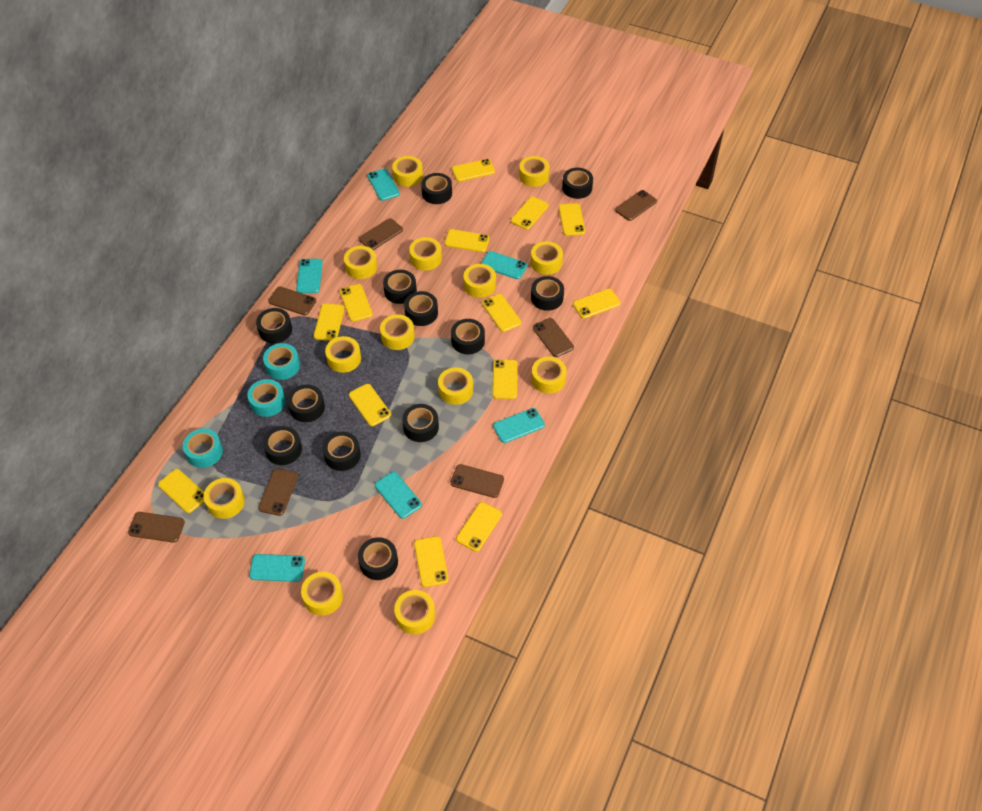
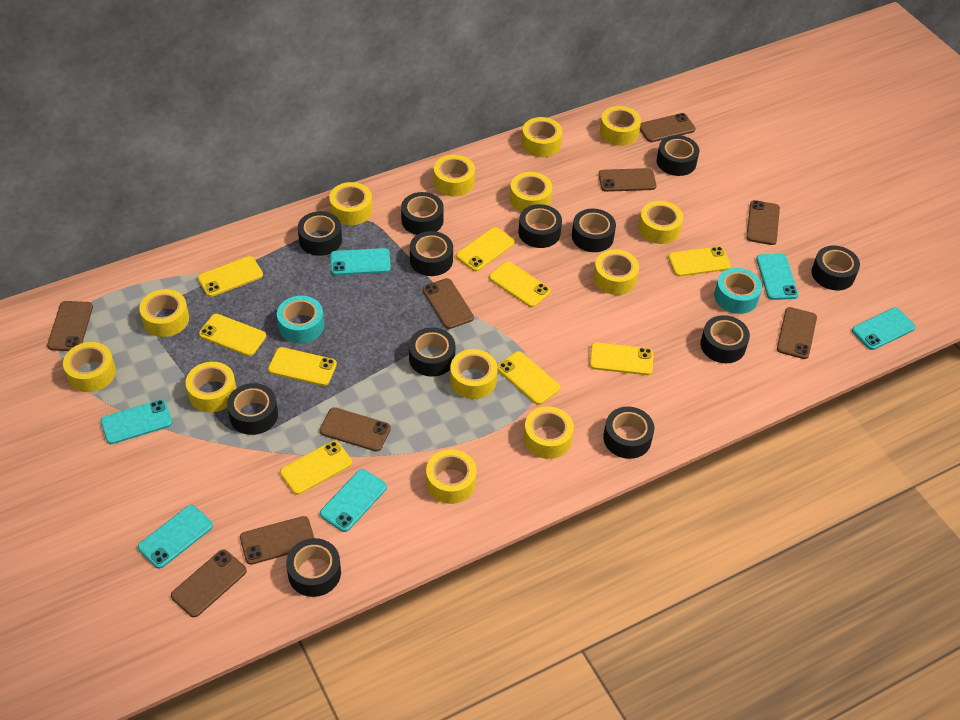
brown phone: [128,512,185,543] [258,468,298,516] [268,286,316,315] [359,218,403,250] [451,464,504,498] [533,318,574,357] [615,190,657,221] = 7 -> [47,301,93,351] [171,550,247,617] [240,516,314,565] [320,407,391,452] [422,278,474,329] [598,168,657,192] [640,113,695,142] [746,200,780,245] [777,307,817,359] = 9
turquoise tape: [183,429,223,468] [247,379,285,417] [263,343,300,380] = 3 -> [277,296,324,343] [714,268,762,314] = 2
yellow phone: [158,469,204,513] [313,303,345,341] [340,284,373,322] [349,384,391,426] [414,536,449,587] [444,229,490,252] [452,159,495,182] [456,502,502,552] [482,294,521,332] [492,360,518,399] [511,197,549,230] [558,203,585,236] [573,289,621,319] = 13 -> [198,256,263,297] [199,314,266,356] [268,347,337,386] [280,441,352,495] [456,227,515,271] [489,261,551,307] [497,351,560,405] [590,342,653,375] [668,246,731,276] = 9

